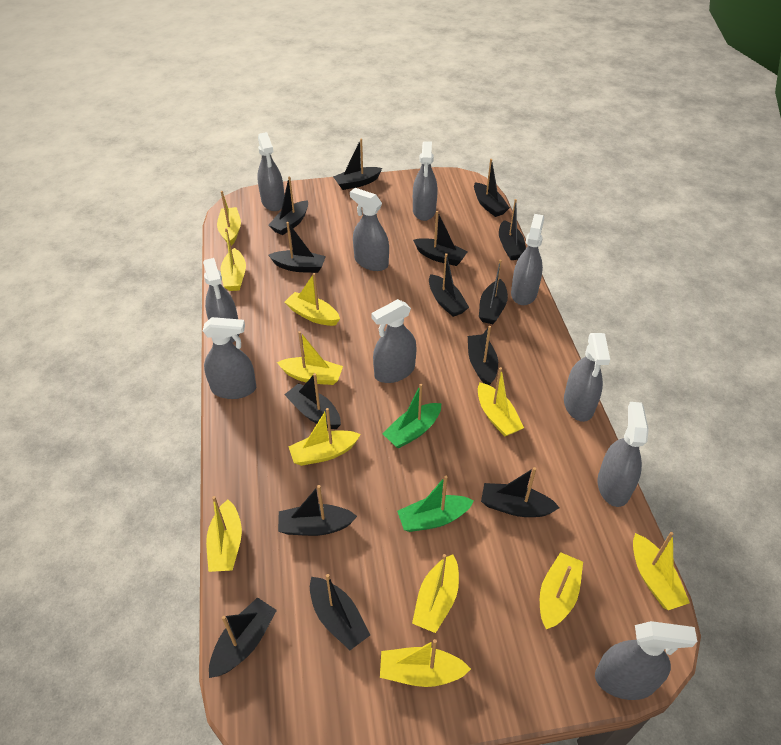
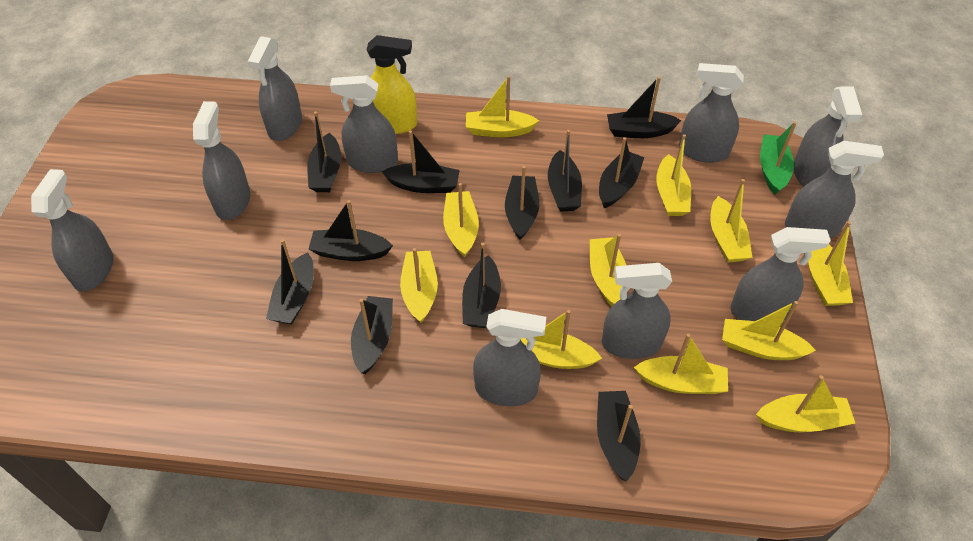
black boat: [209,597,277,678] [268,177,308,235] [269,222,326,273] [278,485,357,536] [284,373,341,429] [310,574,370,651] [333,139,382,190] [413,211,468,266] [429,253,469,317] [468,326,498,385] [474,159,510,217] [479,260,508,324] [481,467,560,517] [499,199,526,260] = 14 -> [266,239,314,325] [307,112,341,192] [309,200,393,261] [351,296,393,374] [382,130,460,193] [462,243,501,328] [505,166,539,240] [548,130,582,211] [597,391,641,482] [599,137,644,208] [607,76,682,138] = 11
green boat: [383,384,441,449] [397,476,474,532] = 2 -> [760,122,797,195] = 1
yellow spray bottle: none = 0 -> [367,35,417,134] = 1

